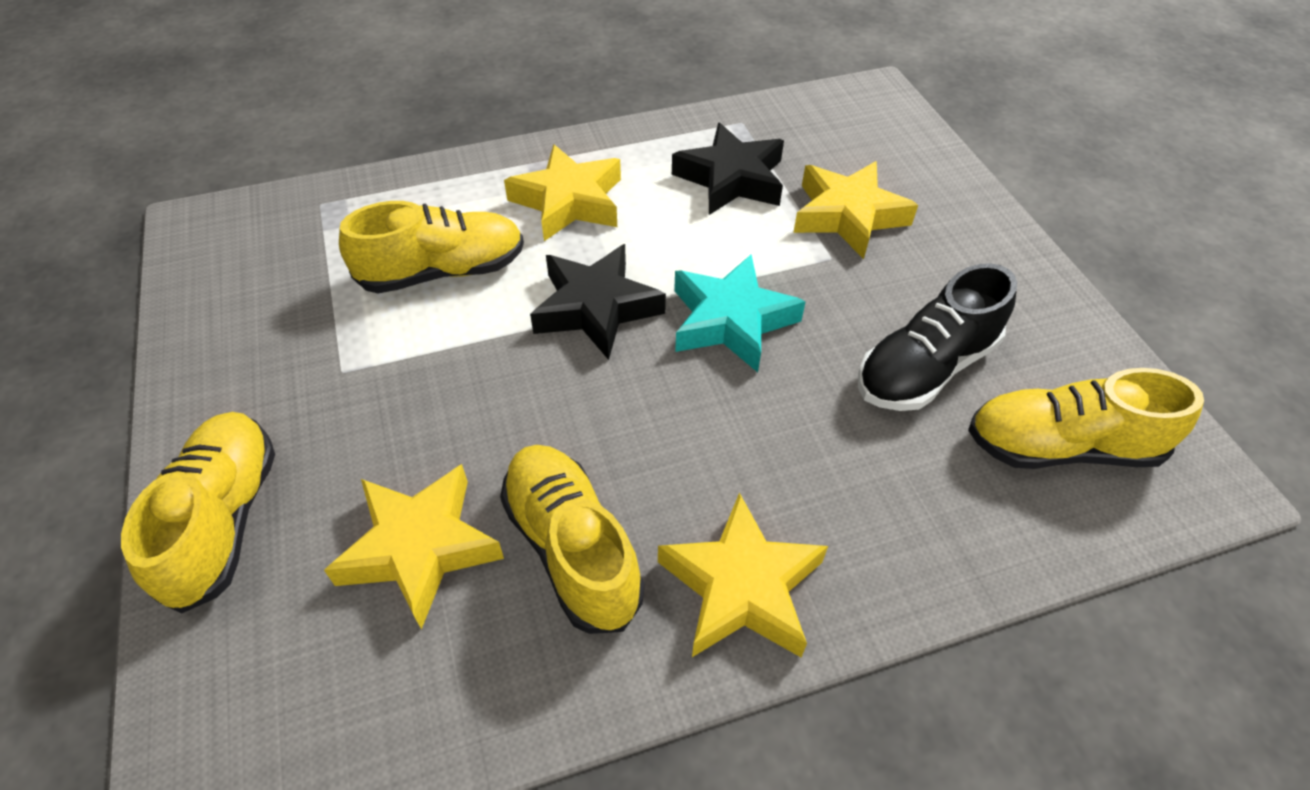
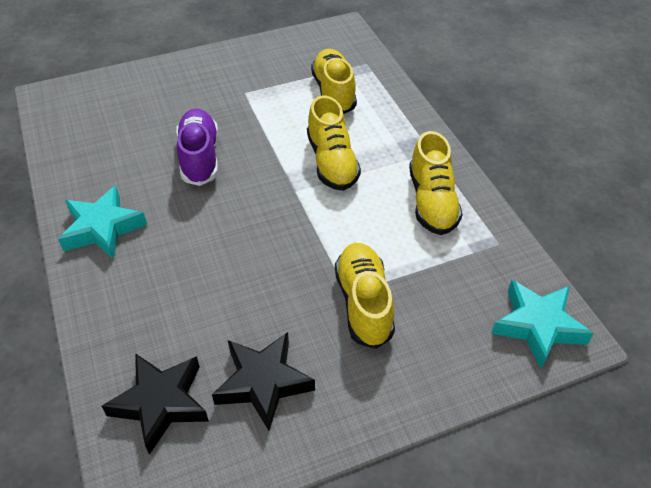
black shoe: [858,263,1017,411] = 1 -> none = 0
purple shoe: none = 0 -> [176,109,218,186] = 1
turquoise star: [674,254,806,372] = 1 -> [58,185,147,259] [491,280,594,369] = 2
yellow star: [324,464,504,629] [504,144,621,241] [658,493,828,657] [793,161,918,259] = 4 -> none = 0

